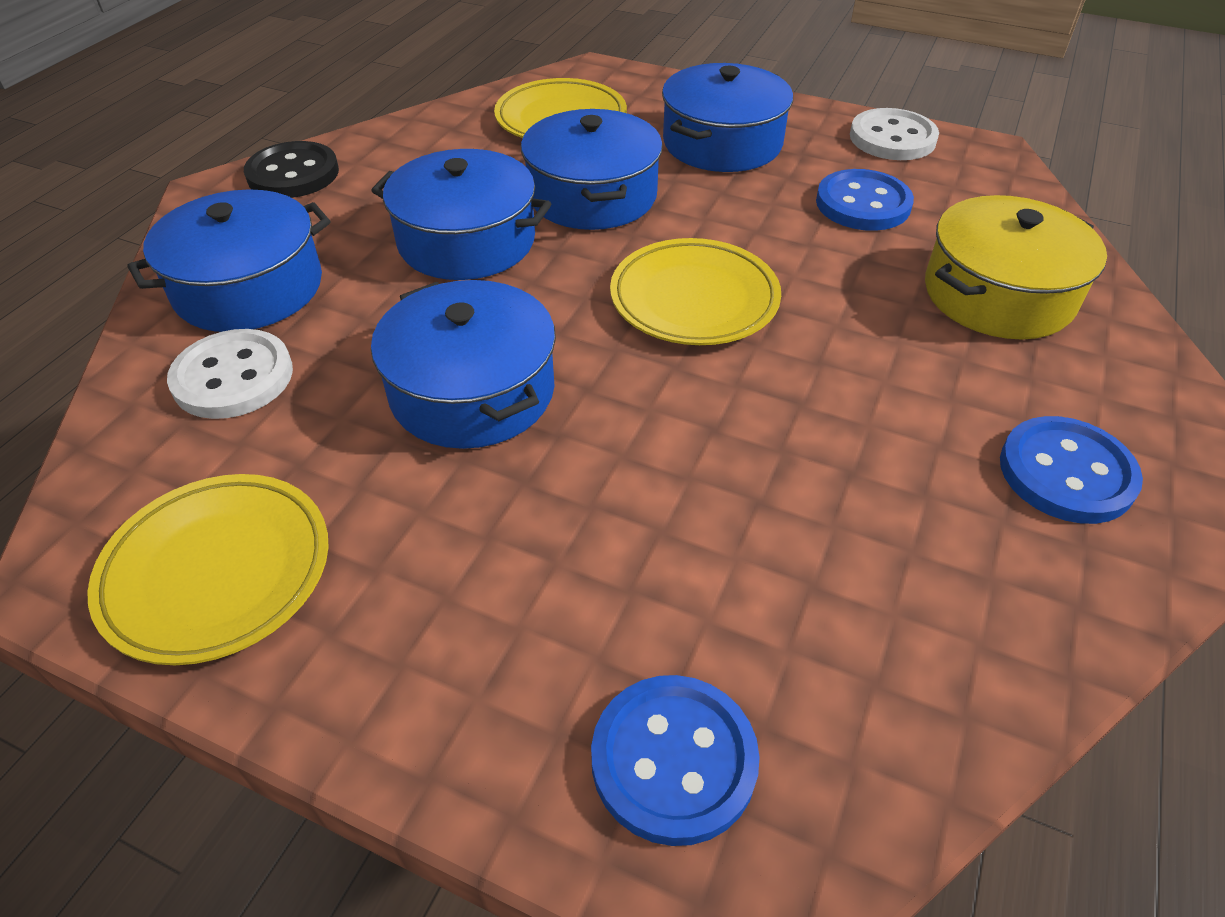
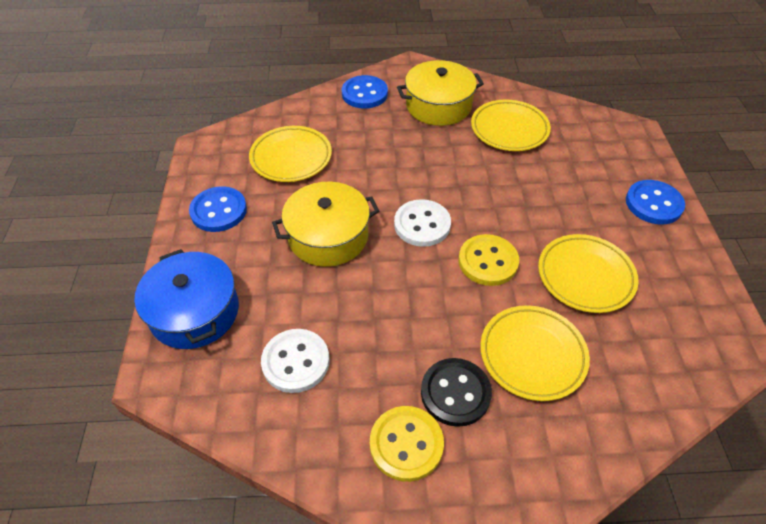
blue pot: [127,189,331,332] [371,149,551,280] [371,280,556,449] [521,109,663,230] [662,63,793,172] = 5 -> [134,249,239,349] = 1
yellow button: none = 0 -> [370,406,444,482] [459,234,519,286] = 2
yellow plate: [87,474,329,665] [494,78,627,138] [610,238,781,345] = 3 -> [249,126,332,182] [471,100,551,151] [480,305,590,401] [538,234,639,313] = 4
yellow pot: [925,195,1107,339] = 1 -> [272,182,379,267] [397,60,484,126] = 2

